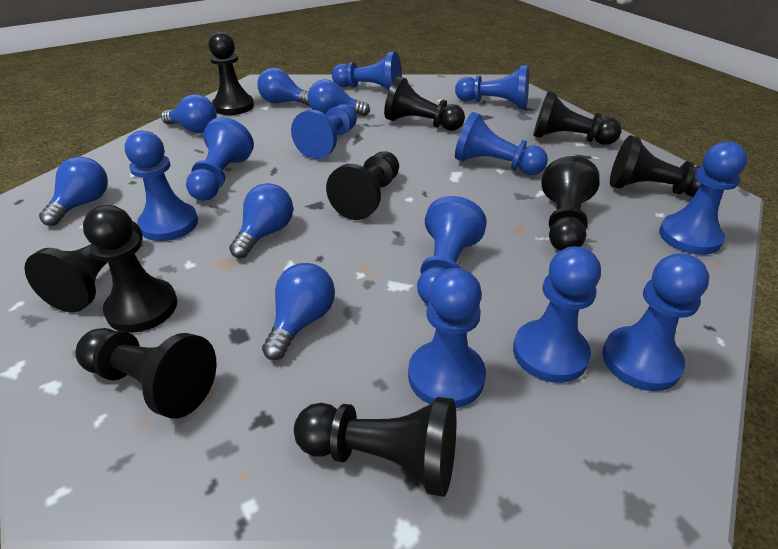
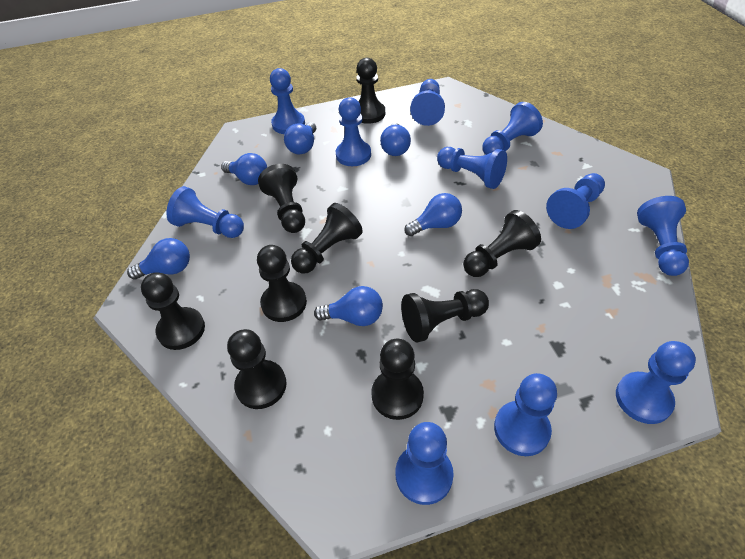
black pawn: [24,221,143,312] [76,328,217,419] [83,205,177,333] [208,32,254,115] [294,397,456,497] [326,151,399,220] [384,76,465,131] [533,91,622,145] [542,156,600,251] [610,135,702,197] = 10 -> [141,272,205,350] [227,329,287,409] [257,245,307,322] [258,164,305,233] [291,203,363,274] [357,58,385,124] [371,339,424,420] [401,289,489,343] [463,210,541,277] = 9

